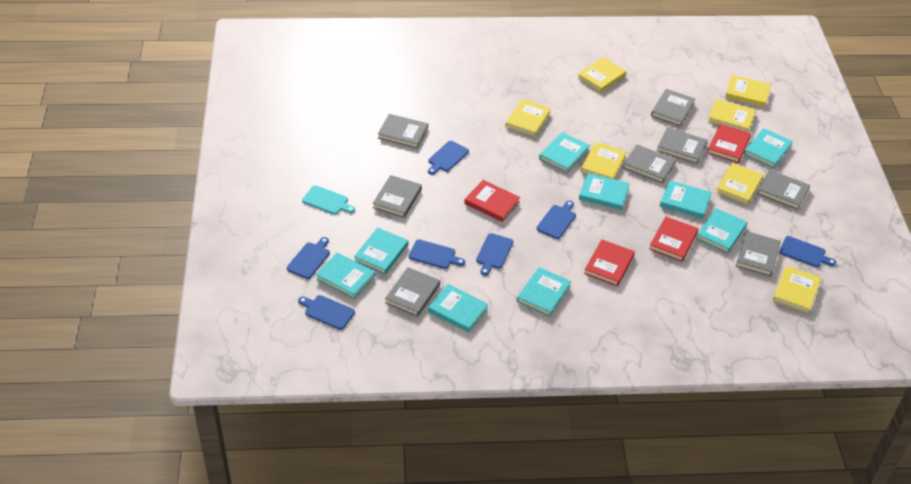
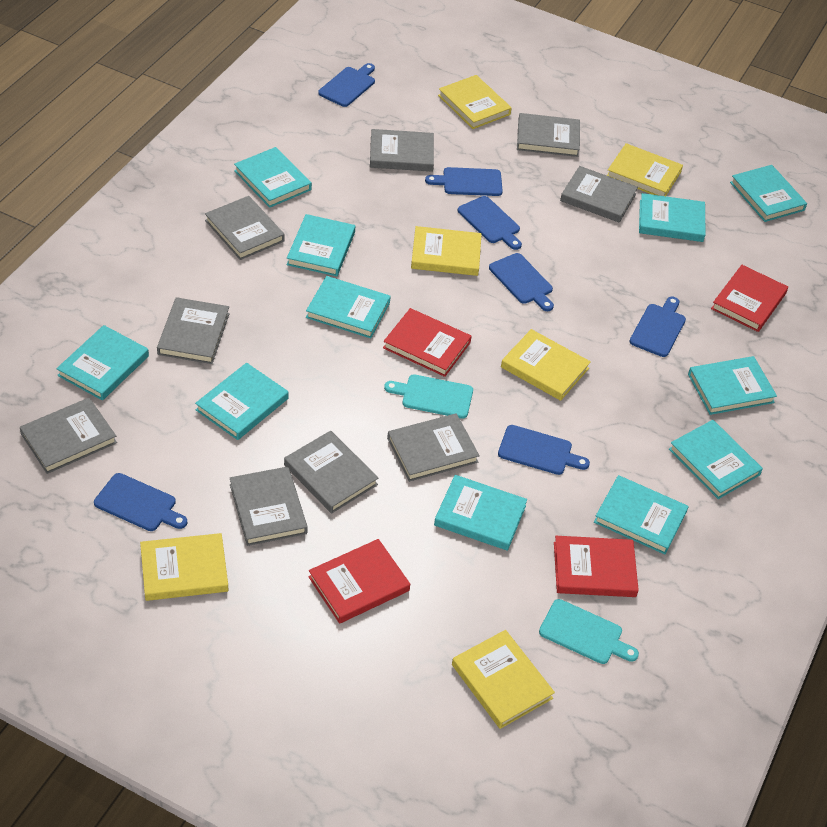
grey book: [373,175,422,218] [378,114,428,148] [385,267,440,317] [623,145,676,183] [651,89,695,126] [657,127,707,164] [736,231,781,277] [757,170,810,210] = 8 -> [20,398,117,474] [157,297,230,364] [205,196,285,260] [230,466,308,546] [284,431,378,514] [370,129,434,172] [387,413,479,482] [517,113,580,157] [560,166,638,223] = 9
turquoise book: [316,252,376,299] [354,227,408,274] [428,284,489,333] [517,267,572,317] [539,132,590,173] [579,173,630,210] [660,180,712,219] [696,208,748,253] [744,128,793,168] = 9 -> [56,325,149,401] [195,363,289,440] [234,147,312,208] [287,214,355,276] [306,276,391,338] [434,475,527,551] [594,475,689,554] [639,193,706,242] [669,420,763,499] [688,356,777,415] [730,165,807,222] = 11
turquoise cutting board: [302,185,355,215] = 1 -> [384,374,473,419] [539,599,639,664] = 2
yellow book: [505,99,551,137] [577,57,627,93] [580,142,627,179] [707,99,756,132] [716,163,764,205] [725,75,771,107] [773,265,821,314] = 7 -> [140,533,228,601] [411,226,481,276] [438,75,512,129] [452,630,555,729] [501,329,591,401] [607,143,683,196] = 6

